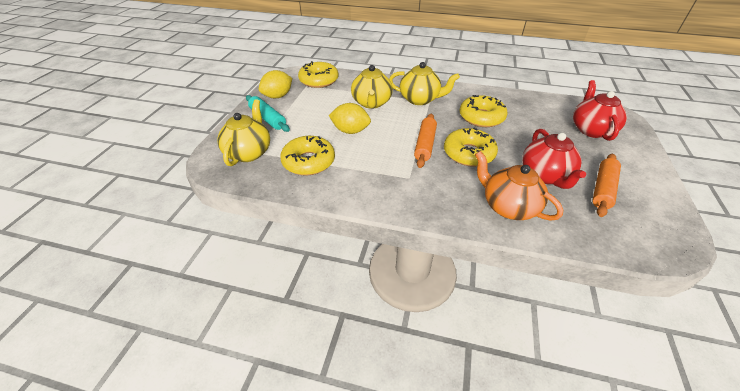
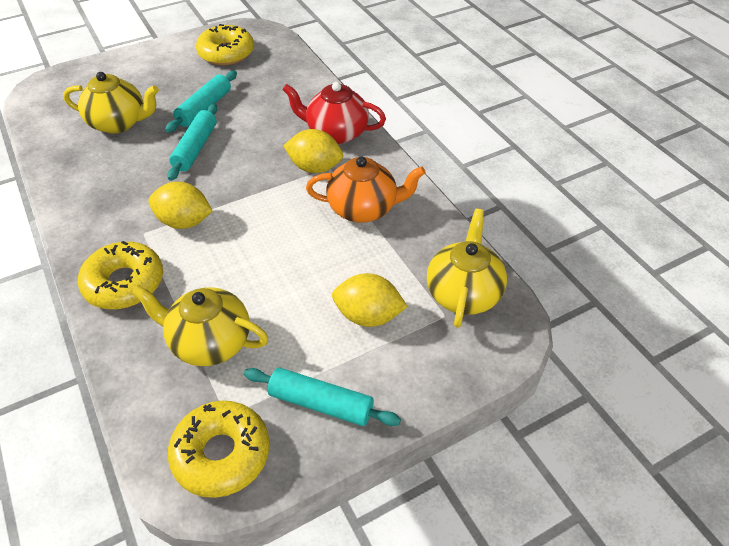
orange rolling pin: [414,114,437,168] [592,154,621,217] = 2 -> none = 0
red teapot: [522,129,586,189] [573,80,627,141] = 2 -> [282,82,386,144] = 1
turquoise rolling pin: [246,95,290,132] = 1 -> [165,71,237,133] [167,104,217,181] [244,368,401,426] = 3
yellow donut: [280,136,335,175] [298,61,339,88] [444,128,498,167] [459,95,507,127] = 4 -> [78,241,163,309] [168,401,270,498] [196,24,254,65] = 3
yellow lemon: [259,70,292,98] [329,103,371,134] = 2 -> [148,182,213,229] [283,129,343,173] [332,273,408,327] = 3

